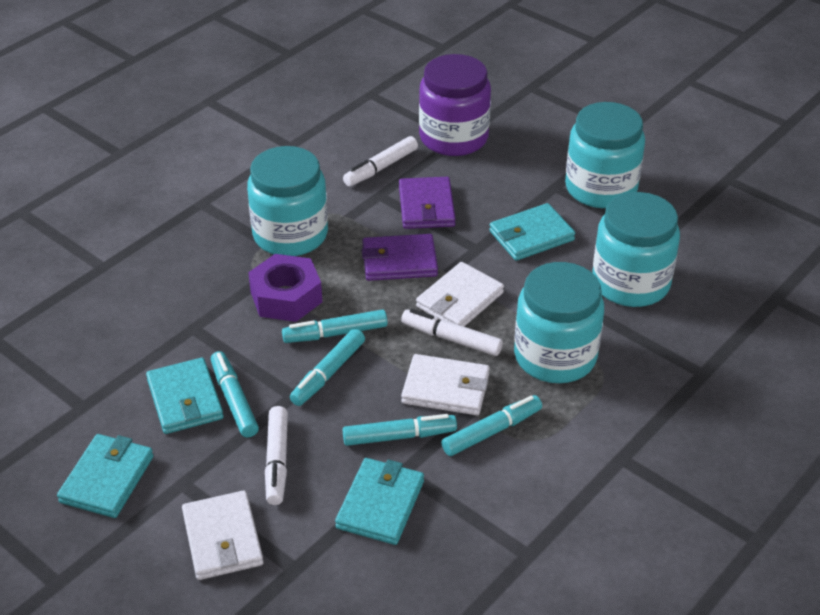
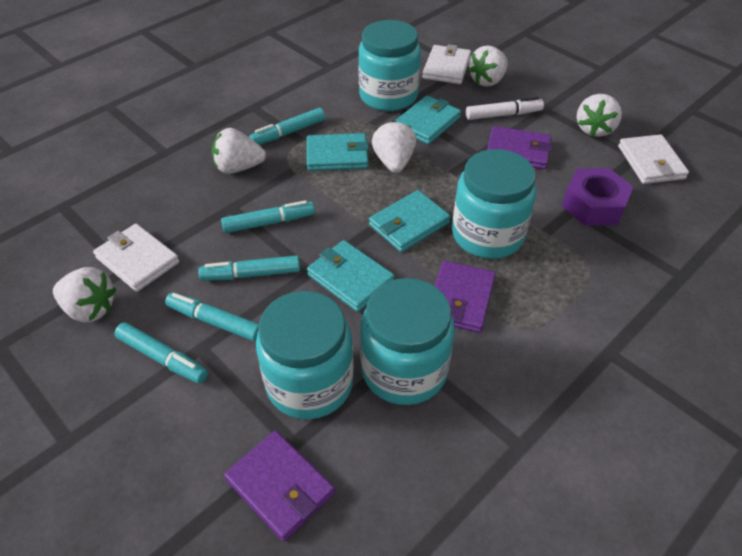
purple jar: [419,54,491,156] = 1 -> none = 0
purple wallet: [362,234,438,281] [399,177,456,229] = 2 -> [224,431,335,542] [435,260,496,333] [487,126,552,169] = 3
white marker: [265,406,288,505] [343,136,418,186] [401,309,503,356] = 3 -> [466,97,544,120] = 1
white strawberry: none = 0 -> [53,267,116,323] [212,128,266,174] [372,120,416,173] [468,45,508,87] [577,94,622,137] = 5

